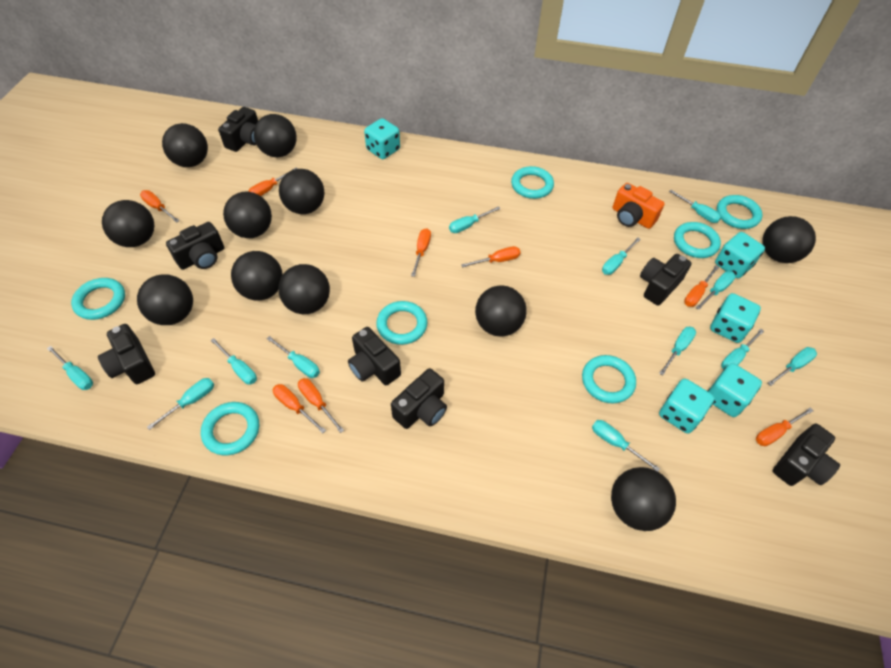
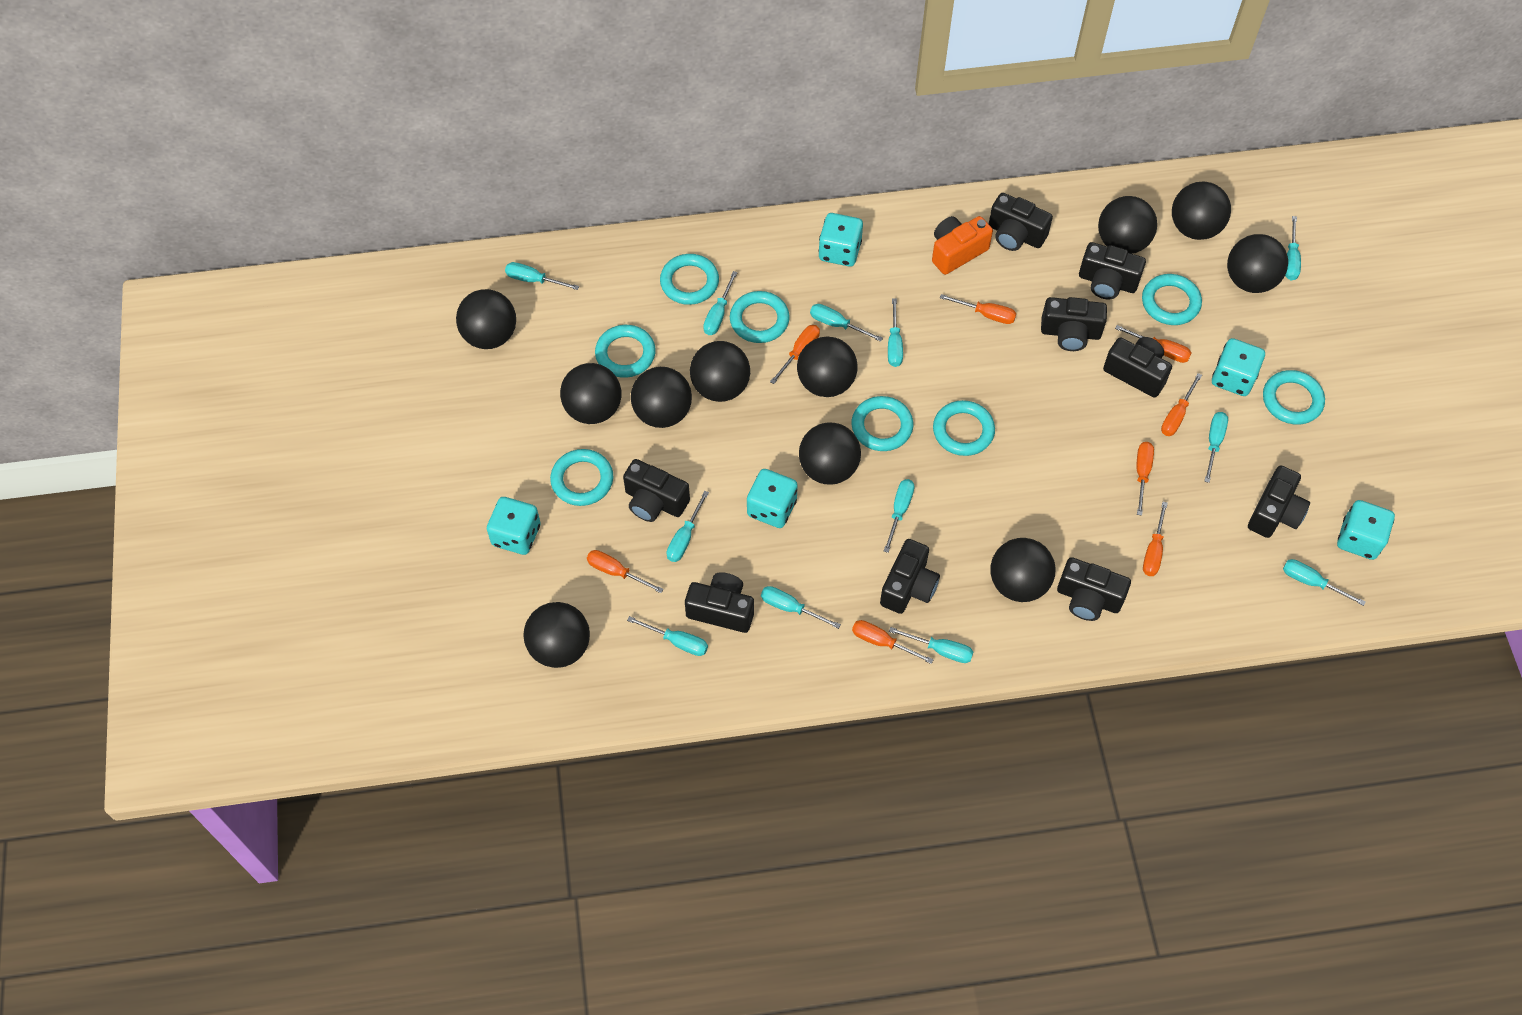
black camera: [98,324,155,384] [166,222,224,270] [218,107,258,152] [348,327,401,385] [391,368,447,429] [640,254,692,306] [773,424,840,486] = 7 -> [623,459,690,522] [685,572,754,633] [880,539,940,614] [989,193,1053,251] [1041,297,1107,351] [1057,557,1131,621] [1079,242,1146,299] [1103,337,1172,398] [1248,465,1310,538] = 9
turquoise ring: [71,278,125,320] [201,402,259,455] [376,301,427,345] [511,166,554,199] [582,355,636,403] [674,222,721,258] [717,195,763,229] = 7 -> [550,449,613,506] [595,325,656,378] [660,254,719,305] [730,291,790,343] [851,396,913,451] [933,400,995,456] [1142,274,1202,325] [1263,370,1325,425] = 8

